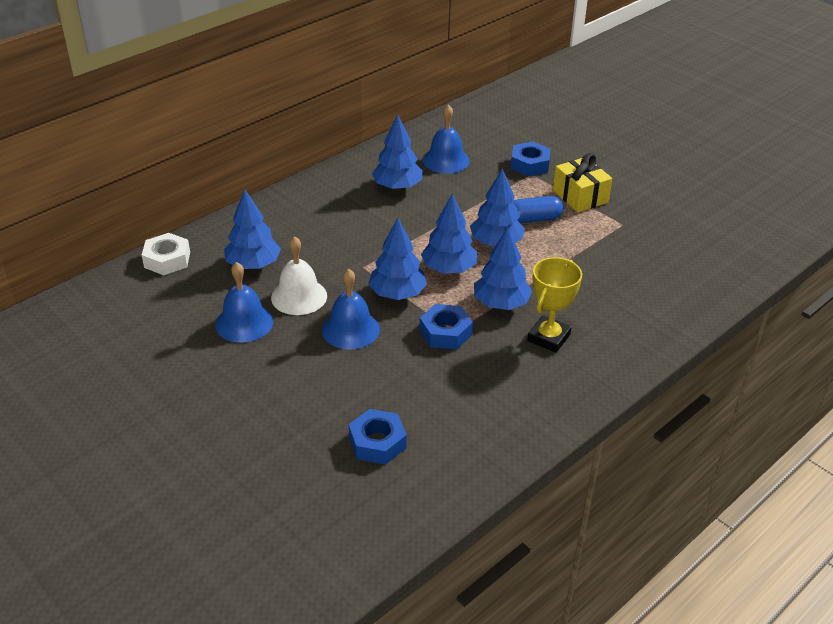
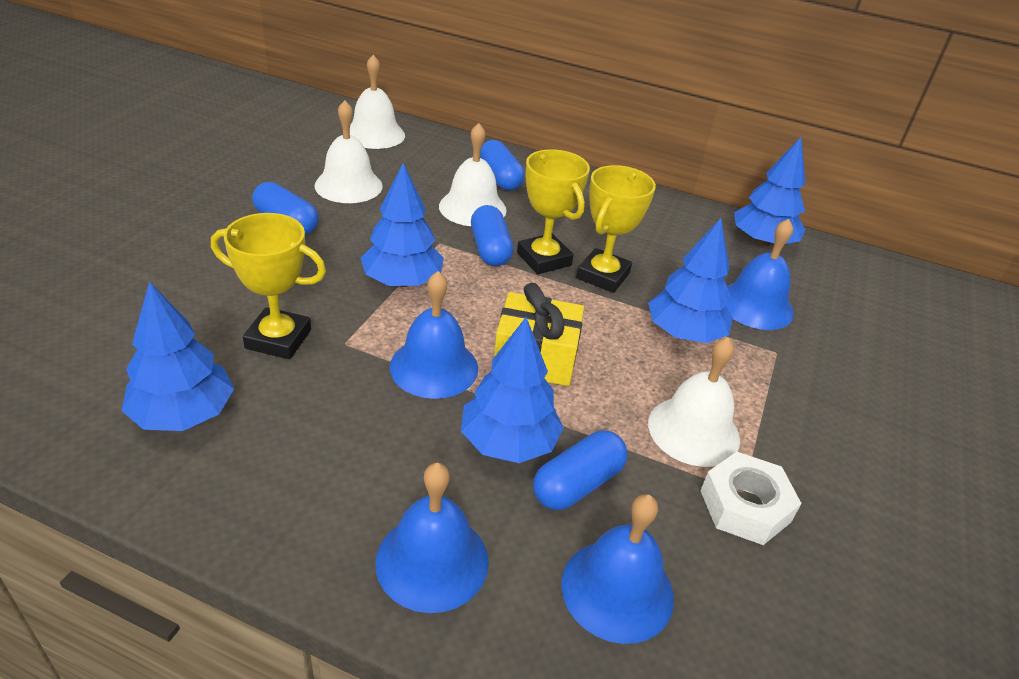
blue bell: [215,262,273,343] [322,269,380,350] [423,105,470,174] = 3 -> [376,462,489,613] [390,271,478,399] [561,494,674,644] [726,219,794,330] = 4
blue capsule: [513,196,563,223] = 1 -> [252,182,319,235] [471,205,513,266] [480,140,524,190] [533,430,628,510] = 4
blue nut: [349,409,407,465] [420,304,473,349] [511,141,550,176] = 3 -> none = 0
blue tree: [224,190,281,269] [368,218,427,300] [372,115,422,190] [421,193,477,274] [470,168,525,247] [474,228,533,310] = 6 -> [121,281,234,431] [361,163,444,287] [461,317,564,463] [648,218,733,343] [734,137,806,246] = 5
white bell: [271,236,327,315] = 1 -> [314,100,383,203] [350,55,405,149] [439,123,507,226] [648,337,740,467] = 4
yellow trophy: [527,257,582,353] = 1 -> [211,213,326,359] [517,149,590,274] [576,165,656,293] = 3

